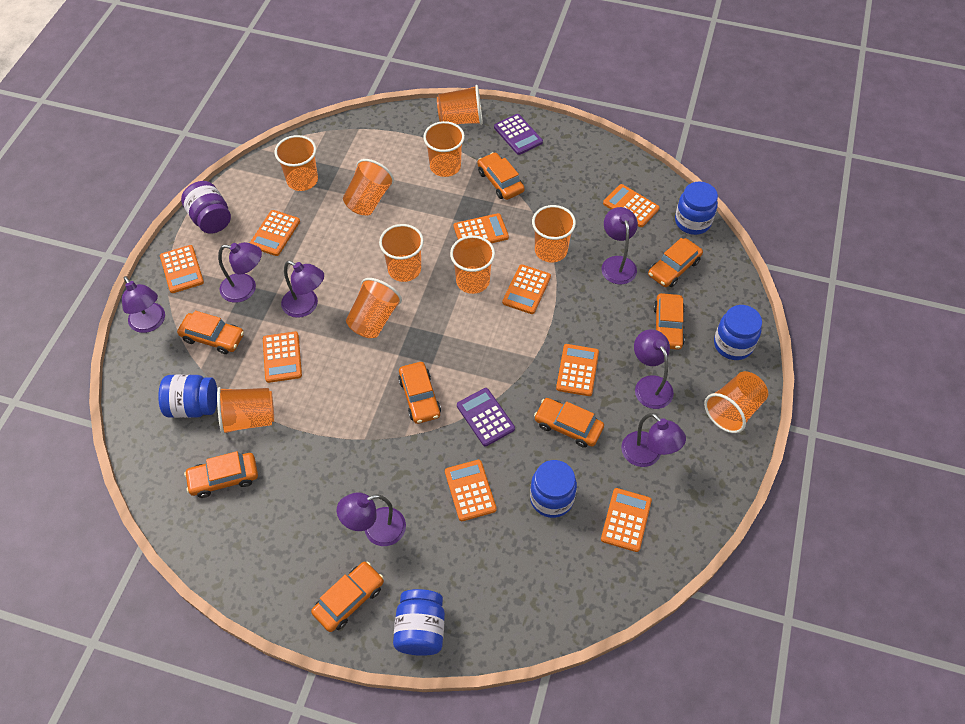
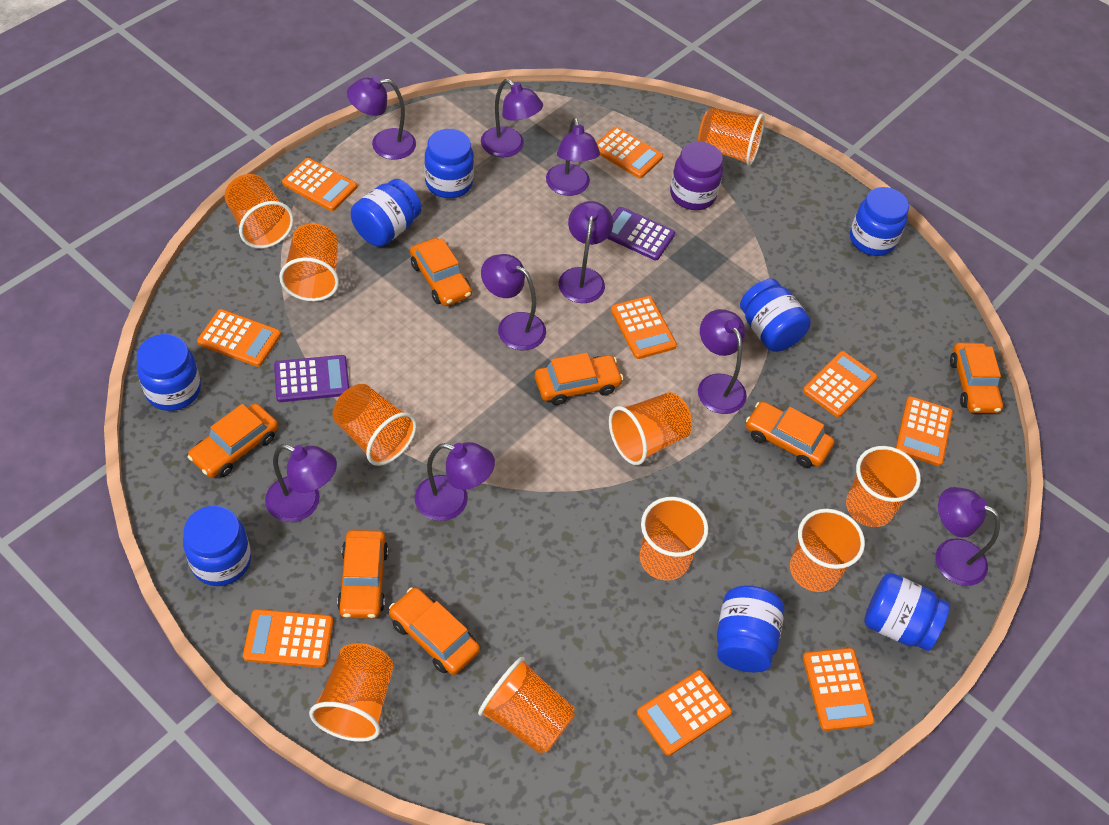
blue jar: [158,374,217,418] [393,589,445,656] [530,460,577,518] [675,182,718,235] [714,305,762,360] = 5 -> [137,334,201,411] [183,506,251,586] [351,179,422,247] [424,129,474,198] [717,585,784,672] [740,279,811,352] [850,187,909,256] [864,573,950,651] = 8
orange car: [177,311,244,354] [184,451,258,498] [311,562,384,632] [398,362,441,424] [477,152,525,200] [534,398,604,448] [648,238,703,287] [653,293,685,350] = 8 -> [188,403,278,478] [337,530,388,619] [389,587,480,675] [410,238,472,306] [535,353,623,405] [746,401,834,468] [950,343,1003,413] = 7
purple lamp: [122,276,165,333] [218,242,262,303] [281,261,324,318] [337,493,406,546] [601,207,638,284] [621,413,686,467] [634,329,674,409] = 7 -> [265,444,337,522] [347,76,416,160] [414,442,495,521] [481,79,543,157] [481,254,546,350] [546,118,600,196] [559,201,613,303] [698,309,747,414] [936,487,1000,586] = 9

